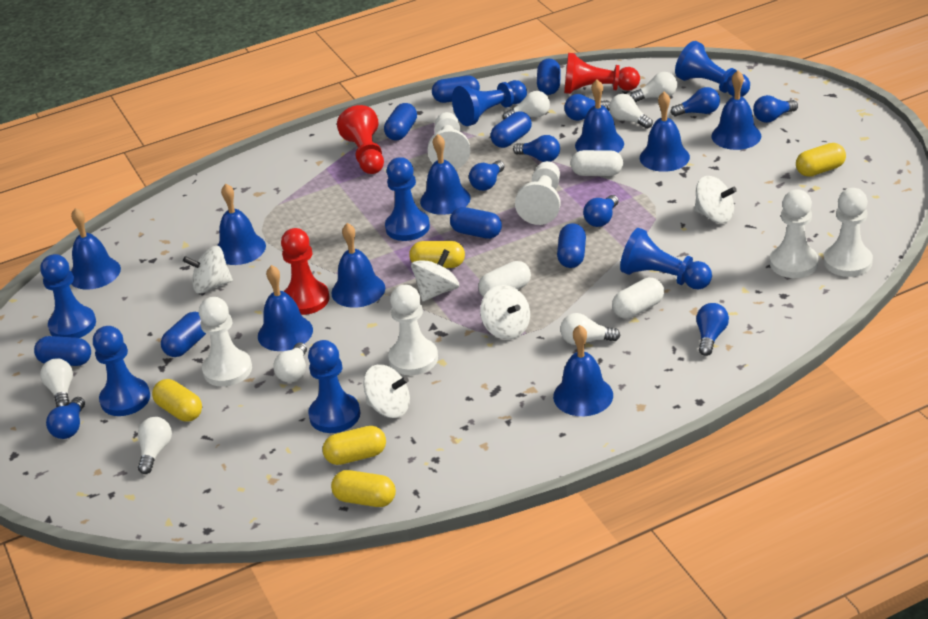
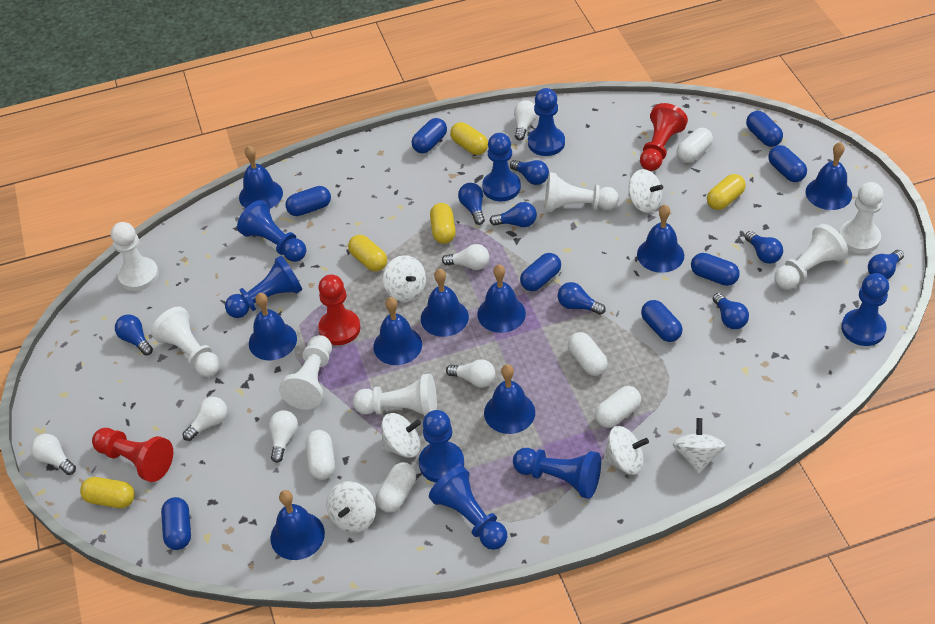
blue pawn: [40,254,96,338] [93,326,150,416] [308,340,360,433] [385,157,430,241] [452,80,527,126] [620,228,712,289] [675,41,750,97] = 7 -> [225,256,302,318] [237,200,306,262] [419,410,464,483] [429,466,507,550] [482,133,521,201] [513,448,601,499] [528,88,565,156] [841,273,889,346] = 8
white capsule: [478,261,531,297] [571,150,623,176] [612,278,664,319] = 3 -> [306,430,335,480] [376,462,416,513] [568,332,608,376] [595,386,641,428] [676,128,713,163] = 5
white light bulb: [40,358,73,407] [138,417,172,474] [273,342,307,383] [503,91,550,120] [560,313,621,345] [609,94,653,129] [630,72,677,102] = 7 -> [31,434,76,475] [183,397,227,441] [269,410,298,463] [442,244,489,270] [446,359,495,388] [514,100,537,141] = 6
white pawn: [199,297,252,387] [388,285,438,375] [428,112,470,169] [515,161,561,225] [770,189,818,278] [823,188,873,277] = 6 -> [111,222,159,291] [151,307,220,377] [279,335,332,410] [353,374,437,416] [545,172,619,212] [774,224,848,290] [839,182,884,253] = 7
white spinning top: [183,246,233,293] [363,365,410,418] [411,249,459,301] [480,285,530,340] [694,176,737,223] = 5 -> [326,481,376,533] [381,413,421,458] [383,255,426,302] [603,426,649,475] [628,169,663,213] [673,418,725,474] = 6

